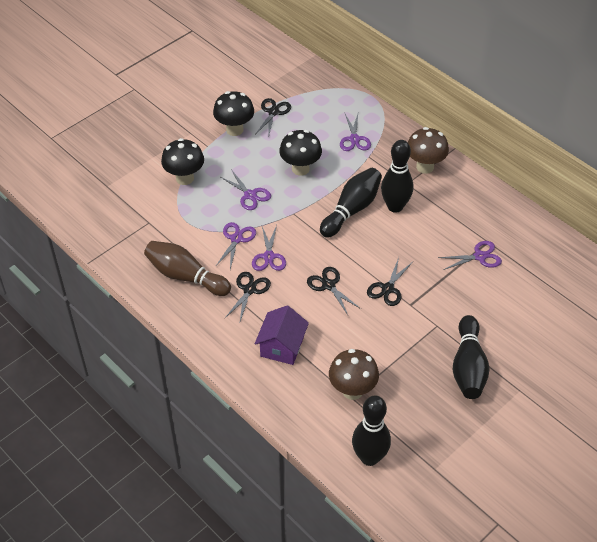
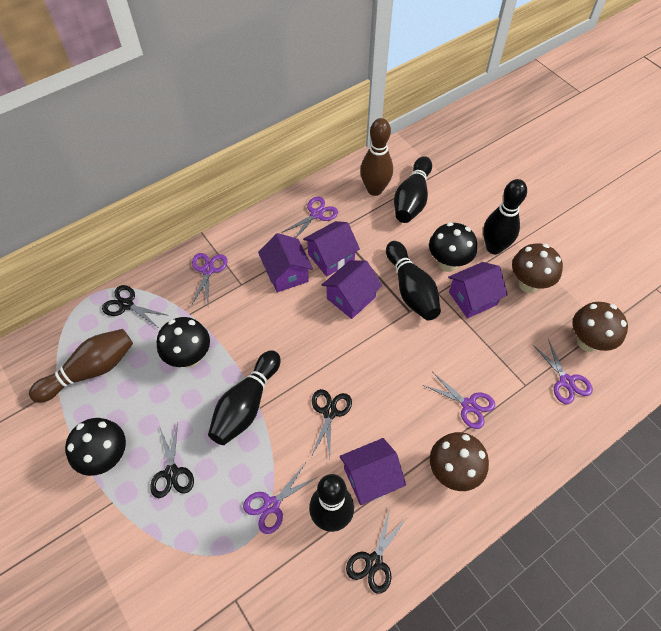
black bowling pin: [320,168,382,238] [352,395,391,466] [381,140,413,213] [452,315,490,399] = 4 -> [208,350,281,445] [309,474,354,532] [386,241,441,320] [394,156,432,223] [483,179,527,254] = 5
brown bowling pin: [144,241,231,296] = 1 -> [29,329,133,403] [360,118,393,196] = 2
brown mushroom: [329,349,379,400] [408,127,449,174] = 2 -> [430,432,489,491] [512,244,563,293] [573,302,628,352] = 3
purple house: [255,305,309,365] = 1 -> [258,233,313,292] [303,221,360,277] [322,260,382,319] [340,438,406,505] [448,262,508,318] = 5

